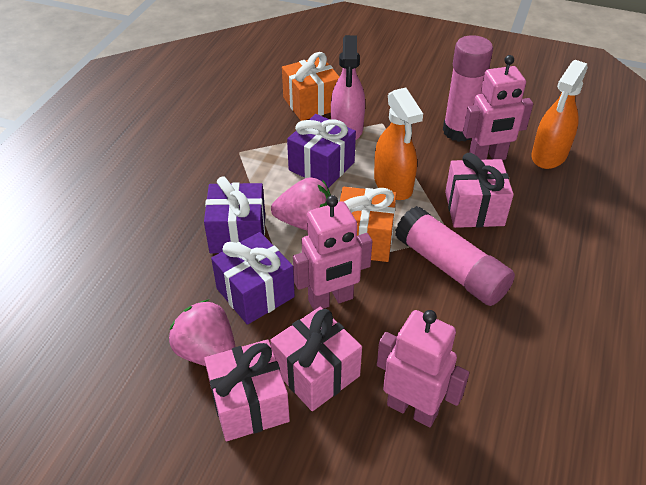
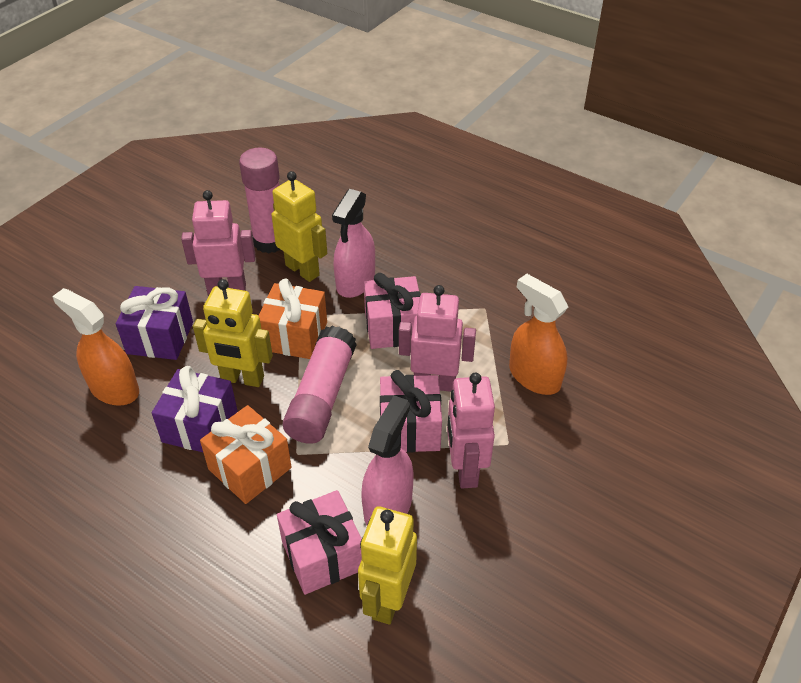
pink spray bottle: [331,35,365,140] = 1 -> [332,189,375,298] [361,395,413,525] = 2
pink strawberry: [169,299,236,366] [271,177,331,230] = 2 -> none = 0
purple gift: [204,176,265,253] [211,232,295,325] [287,114,356,188] = 3 -> [116,286,193,360] [152,366,238,452] = 2
yellow robot: none = 0 -> [193,279,273,387] [271,171,327,282] [358,506,417,625] = 3

